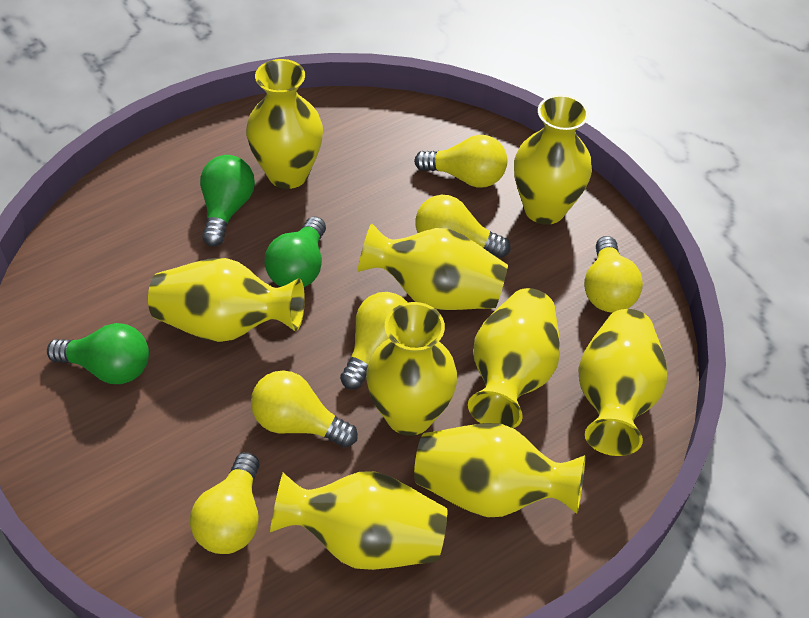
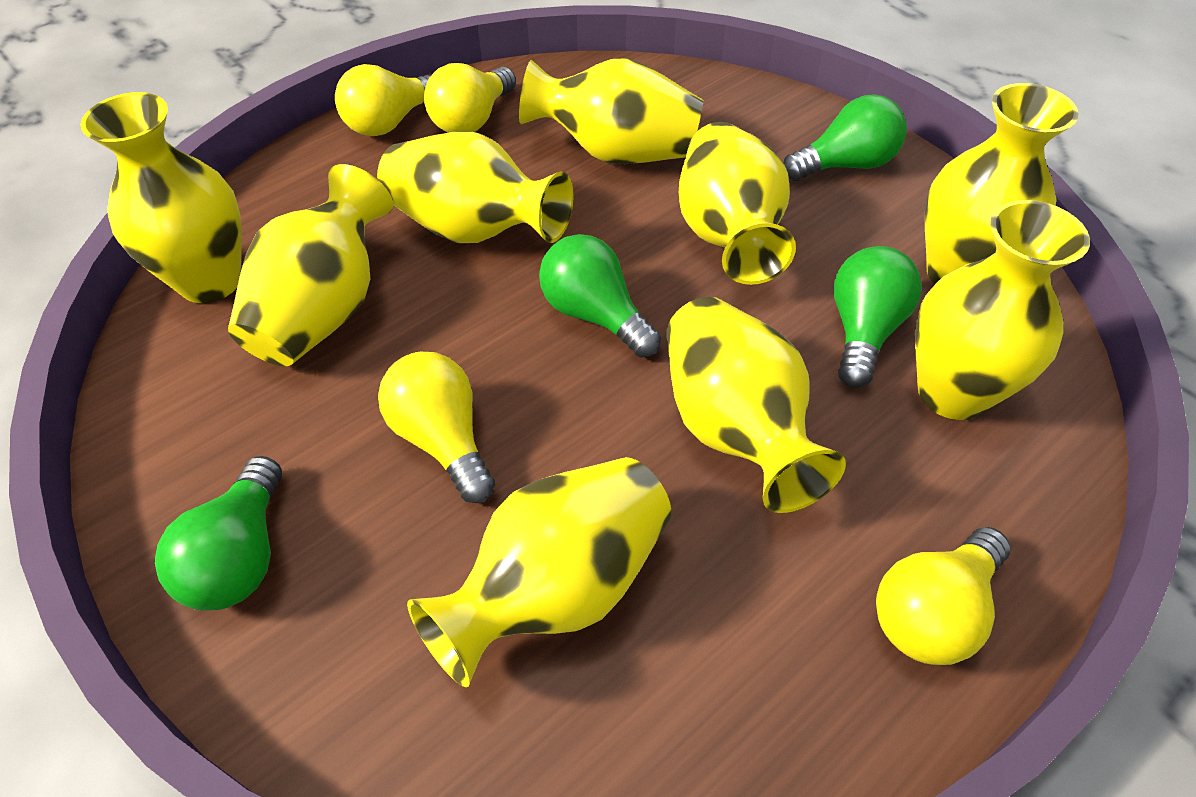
green light bulb: [47,323,149,384] [200,155,255,247] [264,217,326,287] = 3 -> [155,456,282,610] [539,234,661,357] [783,95,907,181] [834,246,922,388] = 4
yellow light bulb: [190,452,260,554] [251,370,358,448] [340,292,408,390] [414,135,507,188] [416,195,511,258] [584,236,643,313] = 6 -> [335,64,432,136] [378,352,495,503] [424,63,516,133] [876,527,1010,665] = 4

